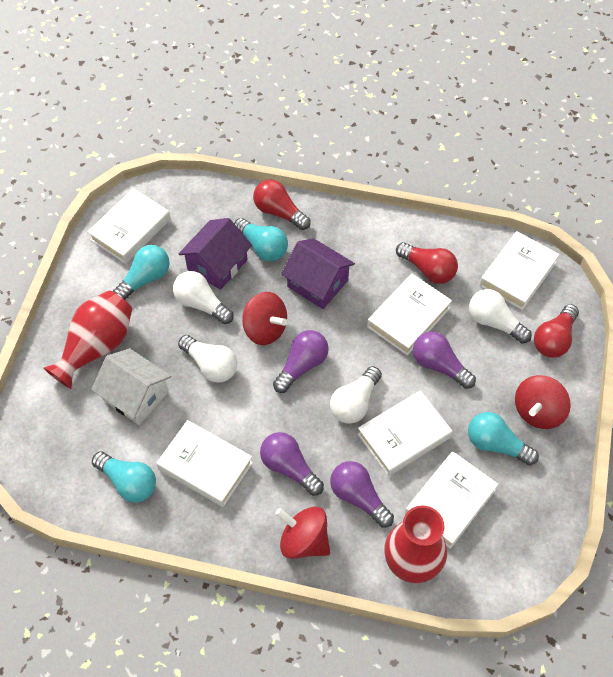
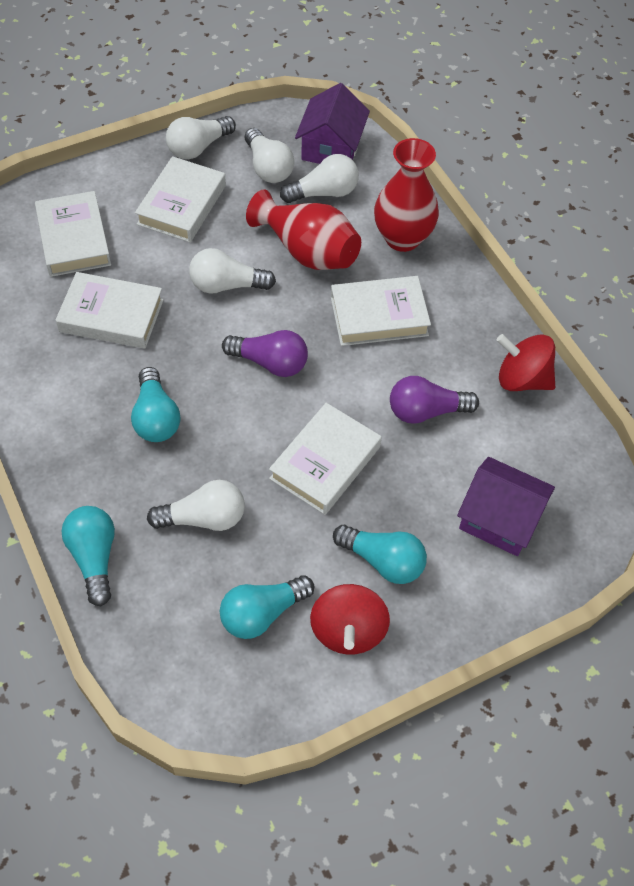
purple light bulb: [260,432,324,496] [273,330,329,393] [330,461,394,528] [413,331,476,389] = 4 -> [222,330,308,377] [390,376,479,424] = 2
red light bulb: [253,180,310,230] [396,242,458,284] [534,304,579,358] = 3 -> none = 0
red spinning top: [242,292,287,345] [275,506,330,559] [515,375,571,429] = 3 -> [310,584,390,654] [497,334,555,391] = 2
white book: [87,188,171,264] [156,420,253,507] [357,390,452,476] [367,273,452,355] [405,451,499,549] [479,231,560,310] = 6 -> [35,191,111,277] [56,272,164,348] [135,156,226,242] [269,403,382,515] [331,276,431,346] = 5
white house: [91,348,171,425] = 1 -> none = 0
white light bulb: [173,271,234,324] [178,335,237,383] [330,366,382,424] [469,289,532,344] = 4 -> [147,480,245,531] [166,116,236,159] [189,248,276,294] [245,128,294,183] [280,154,359,203] = 5

